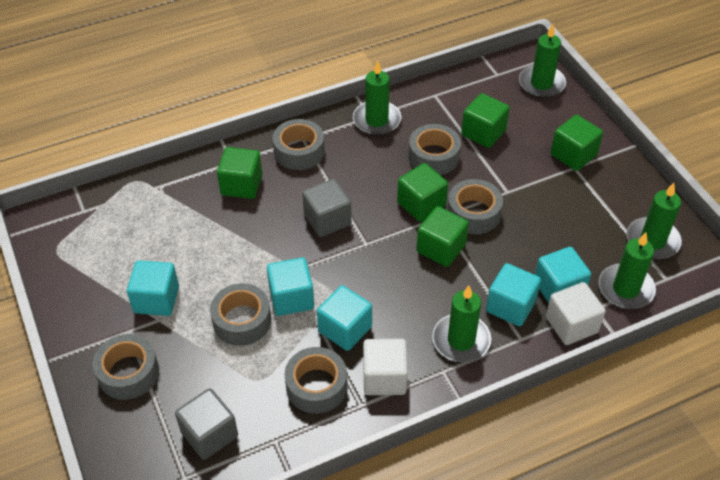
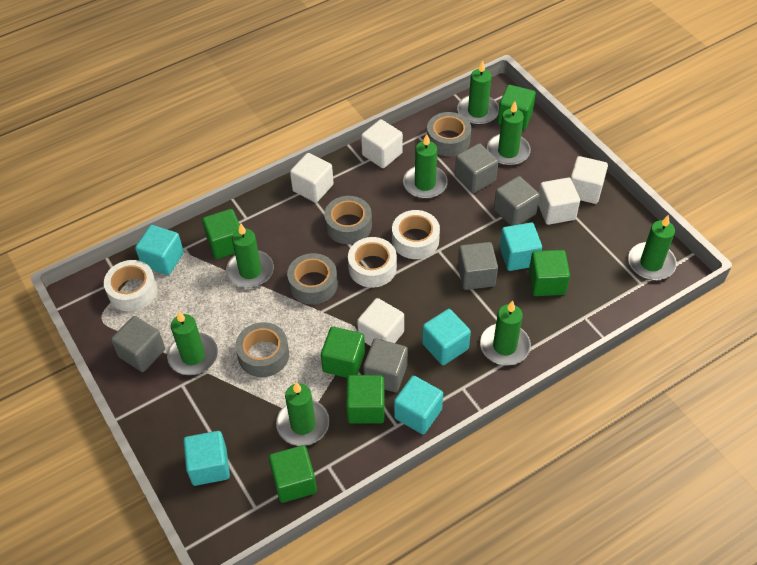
green candle: [353,61,401,135] [432,285,491,362] [519,24,566,98] [599,232,656,309] [626,183,682,259] = 5 -> [167,311,218,375] [226,223,274,288] [276,382,329,446] [403,134,448,199] [457,60,499,125] [480,300,531,365] [487,101,531,166] [628,215,677,280] = 8
green cube: [217,147,262,199] [397,163,448,222] [417,206,469,267] [461,93,510,148] [551,115,603,171] = 5 -> [202,209,240,259] [269,445,317,503] [321,327,365,378] [346,375,385,424] [498,85,536,130] [529,250,570,296] = 6
grey cube: [175,388,238,460] [302,179,351,237] = 2 -> [111,316,165,372] [363,338,408,392] [455,143,498,193] [458,242,498,290] [494,176,540,226] = 5
grey tape: [93,334,159,400] [210,283,271,346] [273,119,325,170] [284,347,347,414] [408,124,461,175] [447,179,503,234] = 6 -> [235,322,289,377] [287,253,338,305] [324,196,372,244] [427,112,471,156] = 4
white cube: [363,339,408,395] [546,282,606,345] = 2 -> [290,153,334,203] [357,298,404,346] [361,119,403,168] [538,178,580,225] [571,156,608,204] = 5
white tape: none = 0 -> [104,260,157,311] [348,237,397,288] [392,210,440,259] = 3

